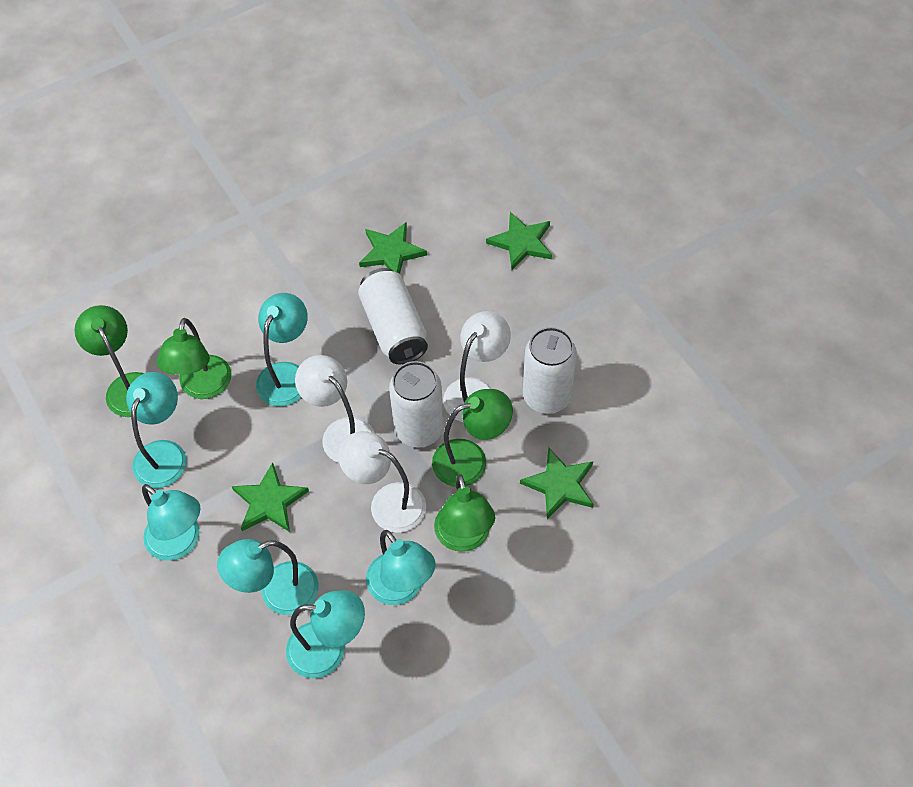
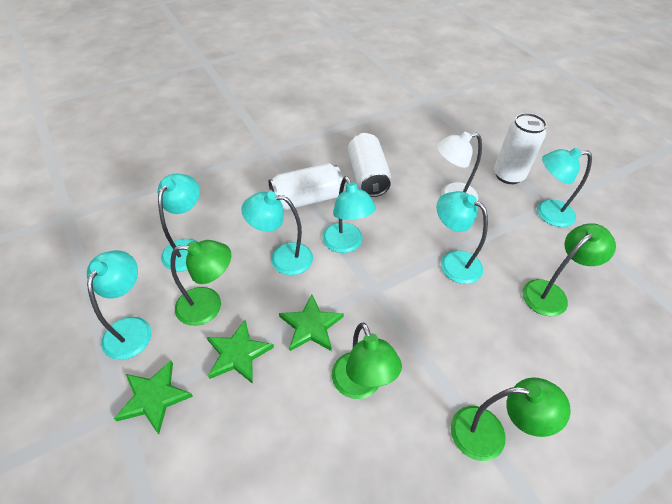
green star: [232,462,309,532] [359,222,427,274] [486,212,552,270] [520,448,594,519] = 4 -> [114,361,193,434] [207,319,274,384] [279,294,344,351] = 3
white lamp: [295,355,375,463] [338,431,426,533] [443,311,511,422] = 3 -> [437,132,482,202] = 1

